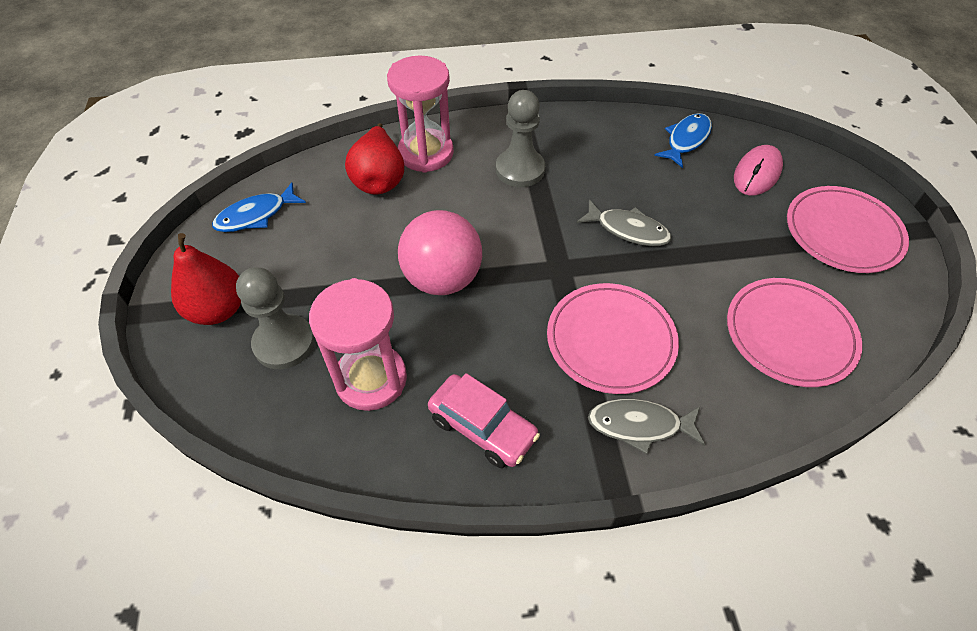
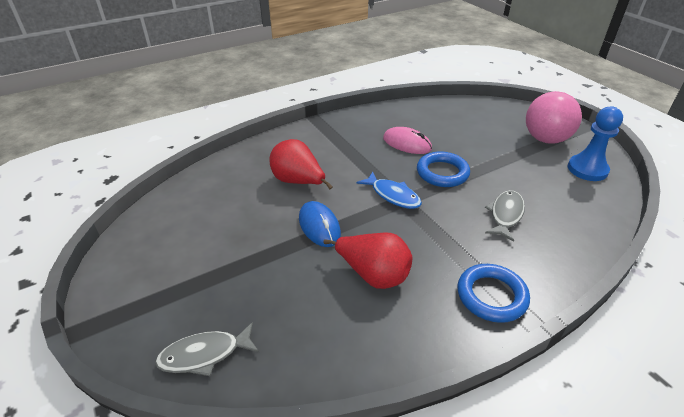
blue fish: [212,182,306,232] [654,113,712,168] = 2 -> [357,172,422,209] = 1
blue mouse: none = 0 -> [299,201,341,247] = 1
blue pawn: none = 0 -> [568,106,623,181] = 1
blue ring: none = 0 -> [417,151,470,187] [457,264,530,323] = 2
grey pawn: [236,267,315,369] [496,90,545,187] = 2 -> none = 0
pink car: [428,373,540,468] = 1 -> none = 0
pink hourglass: [309,278,407,411] [387,56,454,173] = 2 -> none = 0
pink plate: [547,283,679,394] [727,278,862,387] [787,186,909,273] = 3 -> none = 0

